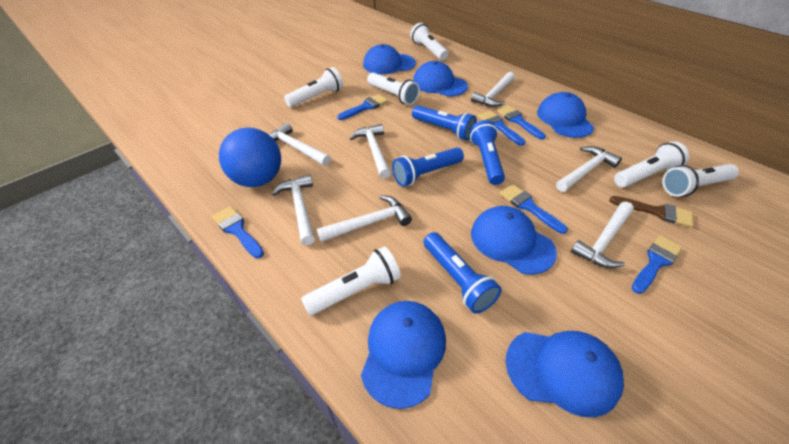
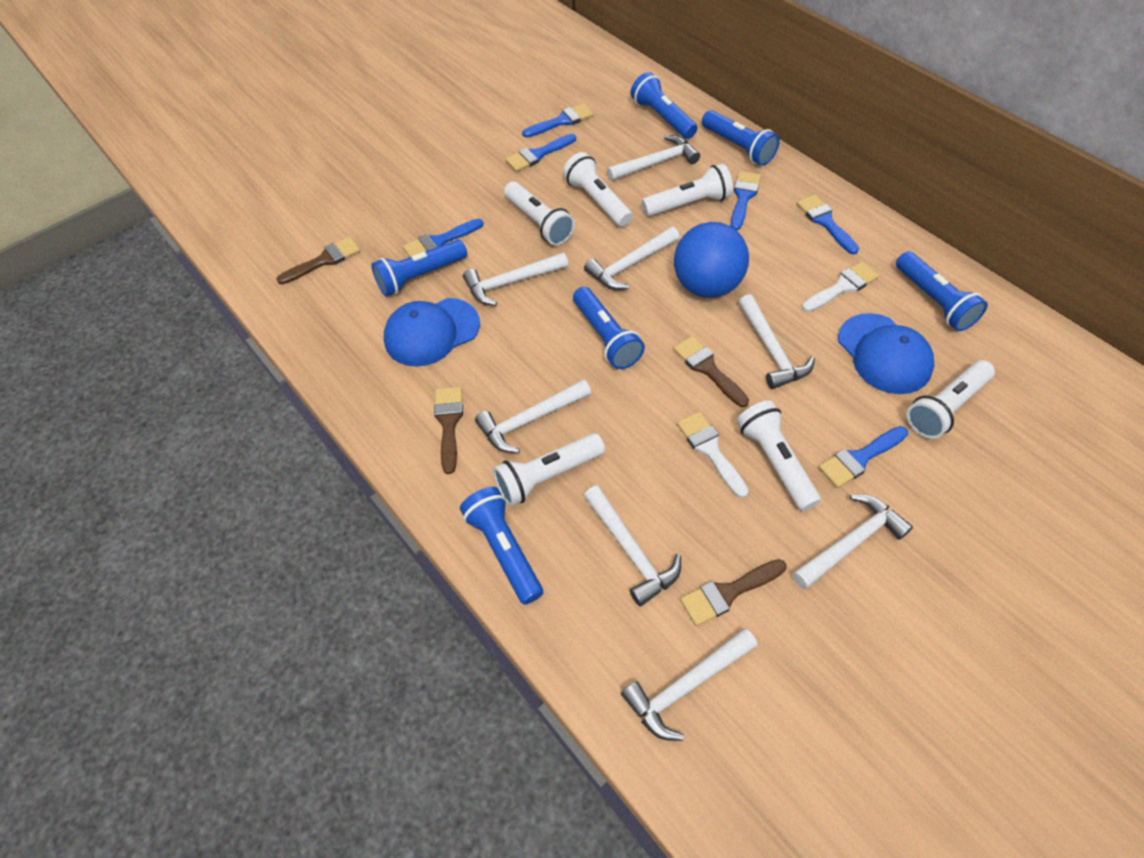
blue cap: [361,301,446,409] [363,44,416,74] [413,61,468,97] [471,206,557,275] [506,331,624,417] [537,92,594,138] = 6 -> [384,298,480,367] [838,313,934,394] = 2
blue flashlight: [392,148,464,186] [412,105,477,140] [424,232,502,314] [470,120,505,185] = 4 -> [371,240,467,297] [460,487,543,605] [573,287,645,369] [631,72,697,139] [702,110,780,166] [896,251,988,331] = 6
brown brush: [610,196,694,227] = 1 -> [276,237,360,284] [434,387,463,474] [673,336,749,407] [680,559,787,626] = 4
white brush: none = 0 -> [677,412,749,498] [802,262,879,312] = 2
white hammer: [269,123,331,166] [272,174,315,245] [317,195,412,242] [350,124,391,179] [471,72,515,107] [556,146,622,192] [571,202,634,268] = 7 -> [463,252,568,306] [475,379,591,453] [584,227,680,290] [584,485,681,606] [607,135,700,181] [621,628,757,741] [738,294,815,389] [792,494,913,589] = 8

